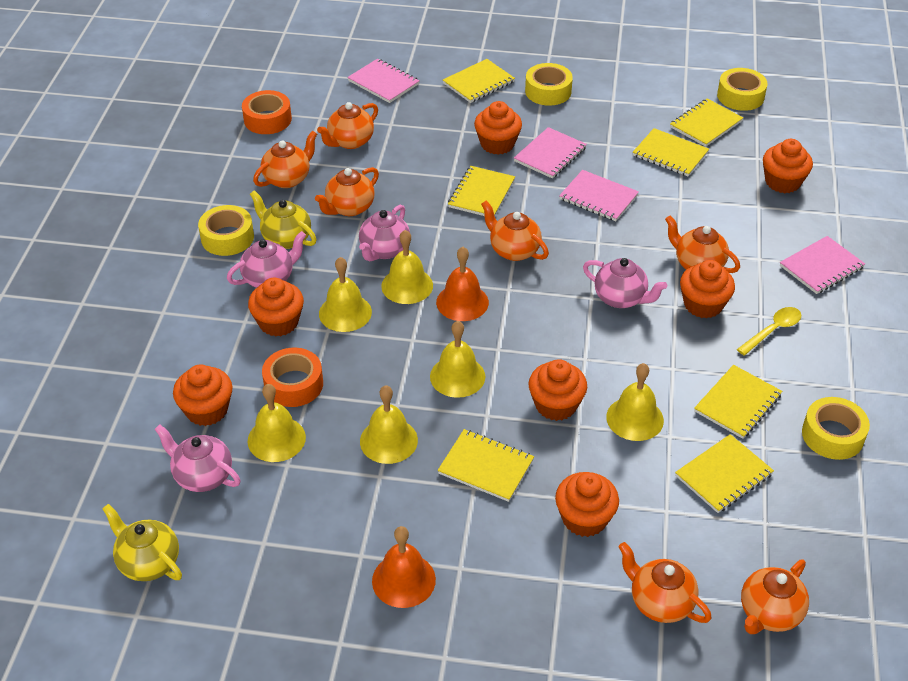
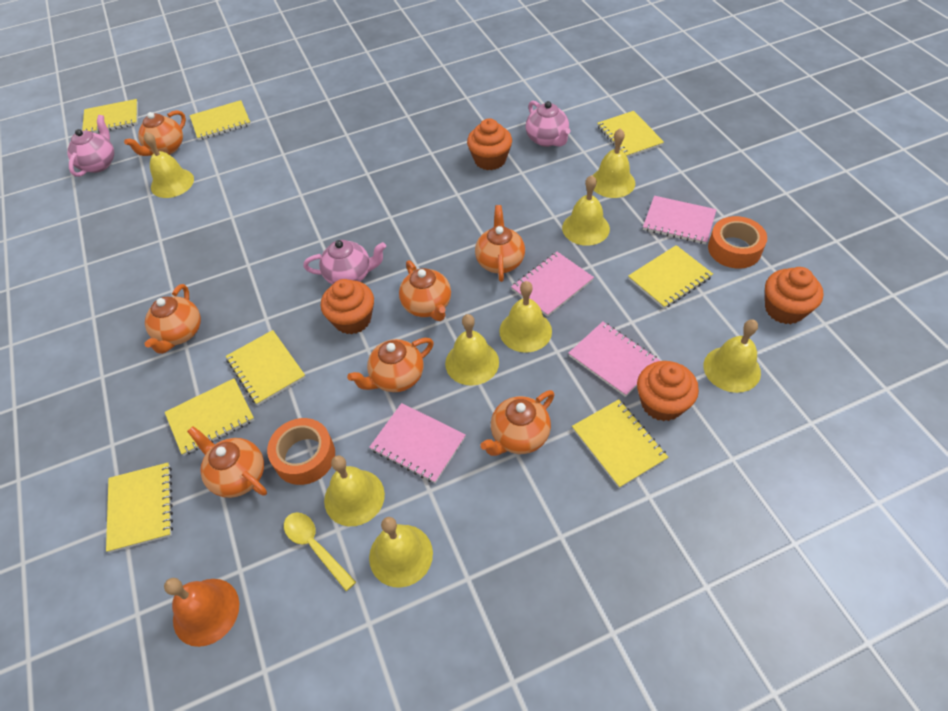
orange bell: [372,526,436,608] [436,247,489,321] = 2 -> [164,578,239,647] = 1
orange cupcake: [173,365,232,426] [248,278,304,336] [474,101,522,155] [529,359,587,421] [555,472,619,537] [680,260,735,318] [763,139,813,193] = 7 -> [321,279,374,334] [467,118,512,170] [637,361,699,421] [765,267,823,324] = 4
pink teapot: [154,424,241,492] [227,231,306,288] [359,205,410,261] [583,258,667,308] = 4 -> [67,115,114,177] [303,240,386,285] [526,101,570,147] = 3
yellow bell: [247,384,306,462] [319,257,372,332] [360,385,418,464] [381,230,433,304] [430,321,485,398] [606,363,664,441] = 6 -> [144,132,194,198] [324,455,385,526] [369,517,433,588] [445,314,499,386] [499,281,552,353] [562,175,610,246] [592,128,635,198] [703,319,761,393] = 8
yellow notebook: [437,429,534,502] [443,59,515,103] [448,166,515,216] [633,128,709,176] [670,98,743,147] [675,434,774,513] [694,365,782,439] = 7 -> [82,99,138,133] [106,463,173,553] [165,378,254,456] [190,100,251,140] [226,330,306,405] [572,399,668,488] [597,111,664,158] [628,245,713,309] = 8
yellow tape: [198,205,254,256] [525,63,573,106] [717,68,767,111] [802,397,870,460] = 4 -> none = 0
yellow teapot: [102,504,182,581] [250,190,317,249] = 2 -> none = 0

